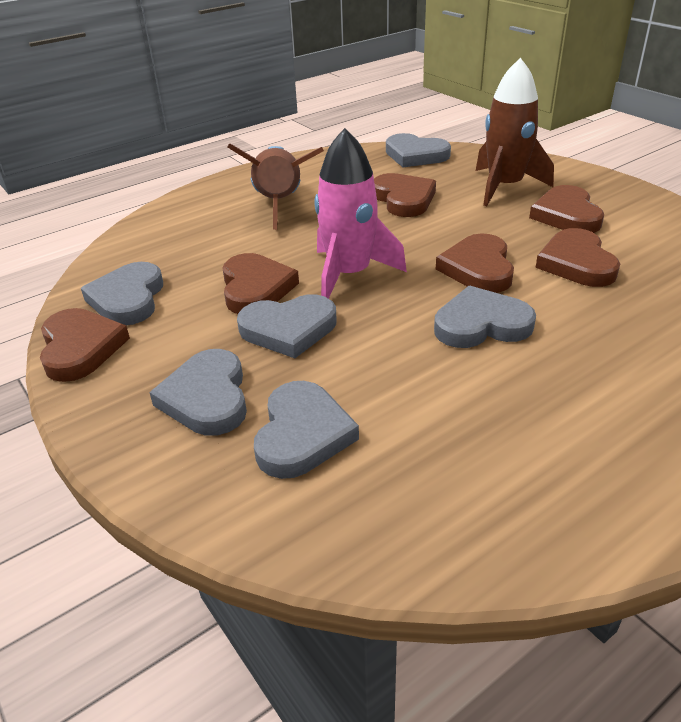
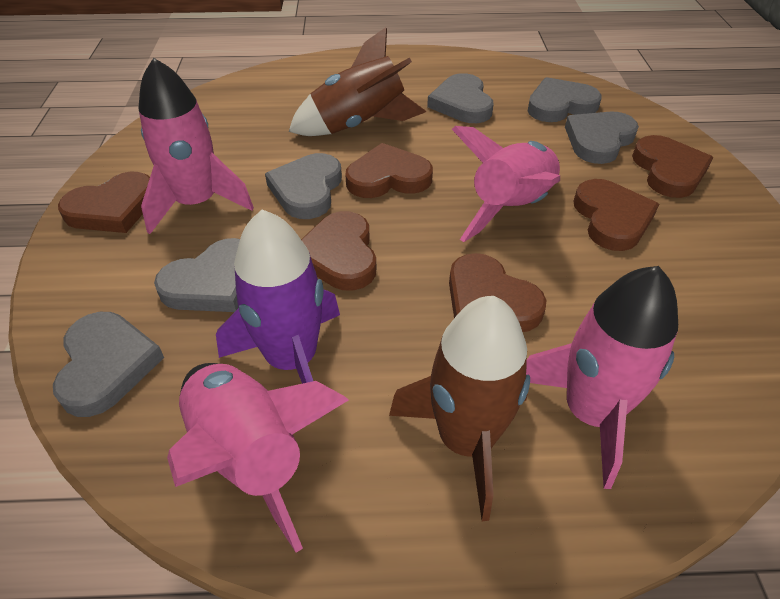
pink rocket: [314,128,407,299] = 1 -> [138,58,254,234] [167,363,349,553] [452,126,560,242] [526,266,678,489] = 4
purple rocket: none = 0 -> [216,209,340,418] = 1

